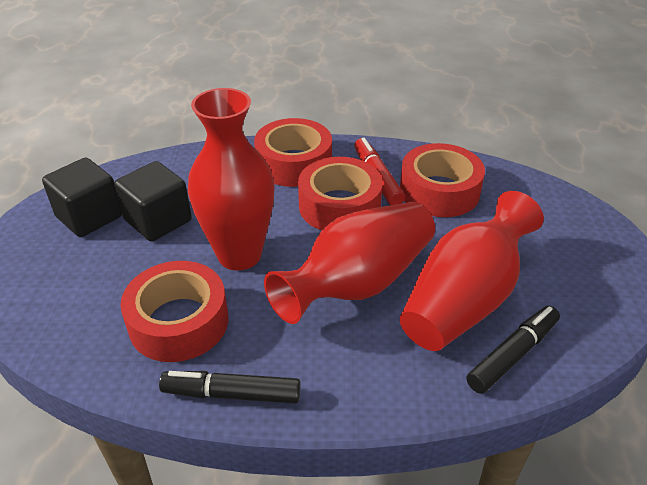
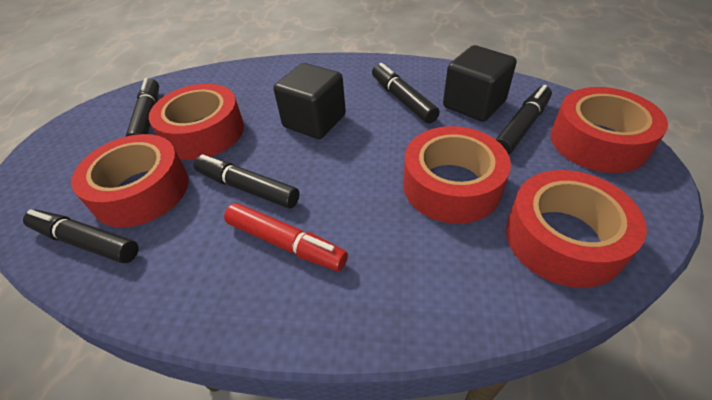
black marker: [159,371,301,403] [466,305,560,394] = 2 -> [23,209,138,263] [126,78,159,136] [194,154,300,209] [372,63,440,124] [495,85,552,155] = 5
red tape: [121,261,229,362] [254,118,332,187] [298,157,383,230] [400,143,485,217] = 4 -> [71,134,188,228] [149,84,244,160] [403,126,511,224] [506,170,647,288] [551,87,668,173] = 5
red vase: [188,88,275,270] [264,202,435,324] [400,191,544,351] = 3 -> none = 0

